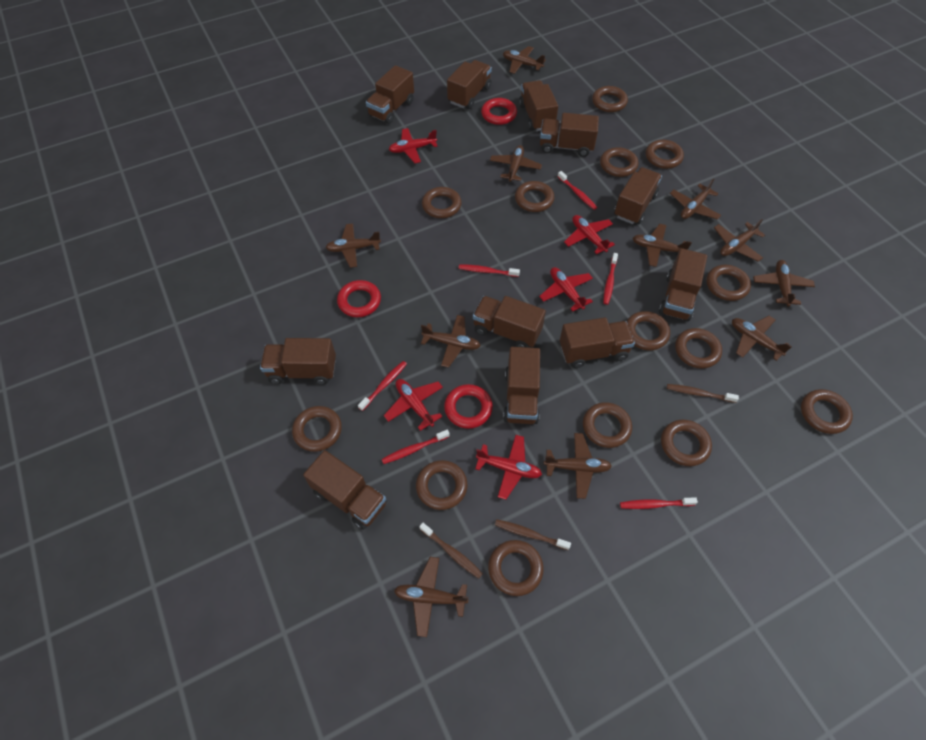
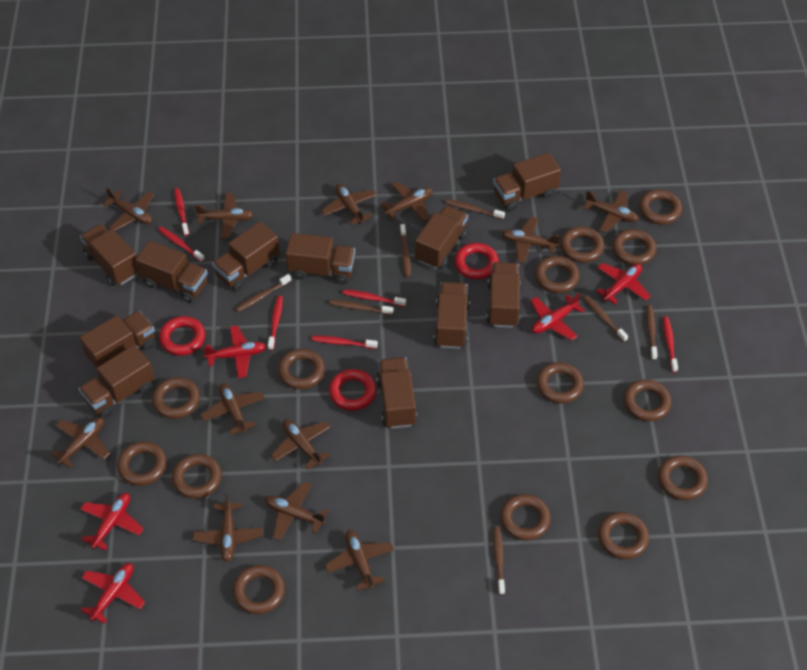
brown plane: [325,224,381,268] [394,557,469,637] [421,315,481,368] [490,145,542,182] [503,46,546,74] [544,433,612,499] [633,224,692,267] [670,179,721,220] [714,219,765,262] [732,316,792,361] [753,260,815,307] = 11 -> [50,417,110,468] [103,188,154,231] [193,494,263,562] [194,193,254,239] [200,383,265,435] [265,481,328,541] [271,419,330,469] [321,184,377,225] [325,530,394,590] [380,181,433,222] [502,217,560,263] [583,190,639,233] = 12
brown toothbrush: [419,523,483,579] [495,519,571,550] [667,384,739,403] = 3 -> [235,274,291,312] [329,300,394,315] [400,224,411,278] [445,199,505,219] [493,526,505,595] [583,295,628,342] [646,305,658,360] = 7

